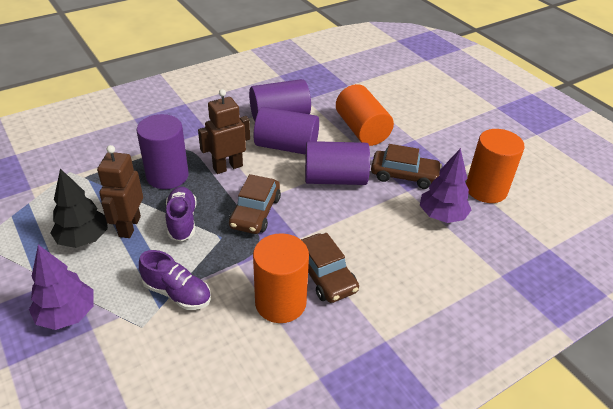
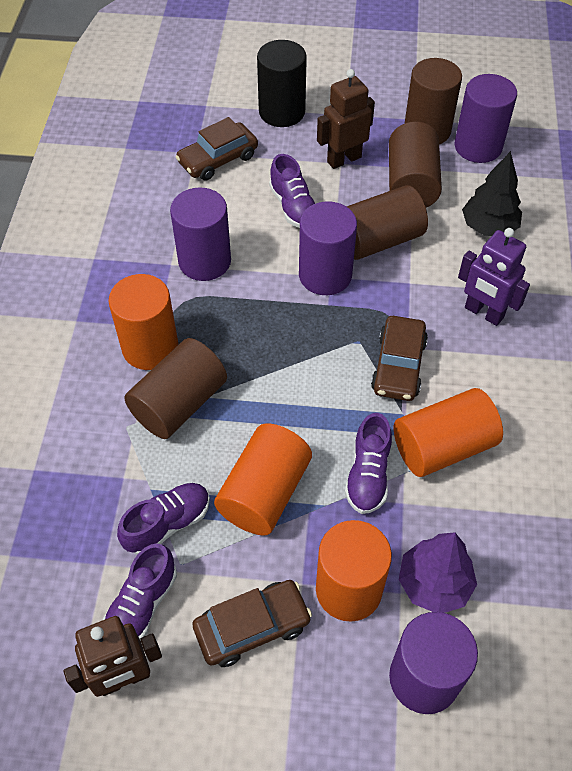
black cylinder: none = 0 -> [257,40,307,127] = 1
brown cylinder: none = 0 -> [124,338,227,439] [346,185,428,260] [389,122,442,208] [404,58,462,144] = 4
orange cylinder: [253,233,309,323] [336,84,394,146] [466,129,525,203] = 3 -> [109,274,178,370] [214,423,312,536] [316,520,392,622] [394,388,503,477] = 4
purple robot: none = 0 -> [458,228,530,326] = 1
purple shoe: [139,250,211,310] [166,187,197,242] = 2 -> [103,543,177,641] [117,483,210,555] [269,154,315,228] [345,413,392,514] = 4
purple tree: [29,245,94,330] [420,148,471,223] = 2 -> [399,532,477,613] = 1

